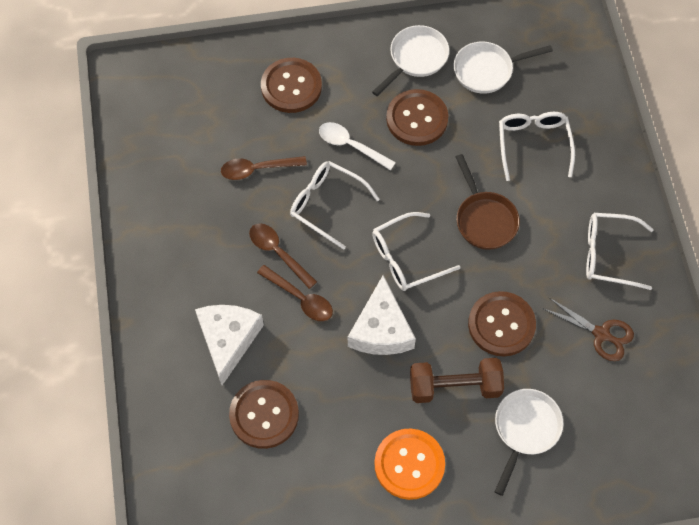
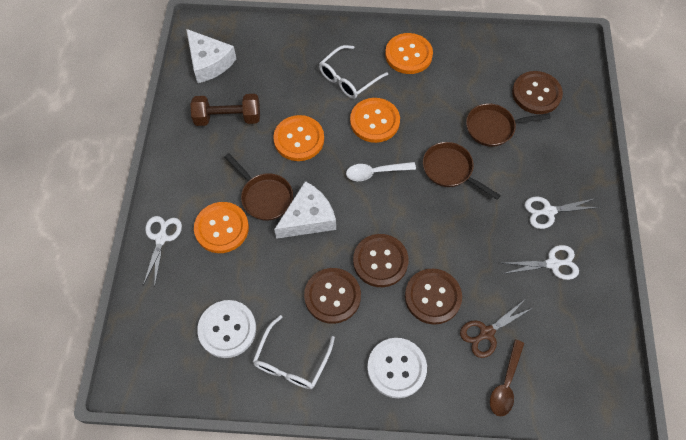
brown pan: [456,154,520,250] = 1 -> [224,153,293,221] [423,142,501,200] [466,103,551,147] = 3
brown spoon: [221,156,307,180] [249,223,317,289] [257,265,333,321] = 3 -> [490,339,524,416] = 1
orange button: [374,429,445,500] = 1 -> [194,202,249,253] [273,115,324,161] [350,98,400,143] [385,33,433,74] = 4
white button: none = 0 -> [197,300,256,358] [367,338,427,398] = 2
white glasses: [290,161,380,250] [372,212,460,291] [499,112,575,181] [586,213,654,290] = 4 -> [253,315,335,389] [319,45,388,99] = 2
white pan: [372,25,449,96] [454,42,553,94] [495,389,564,496] = 3 -> none = 0
white scissors: none = 0 -> [143,216,182,285] [503,245,579,280] [524,197,600,229] = 3

